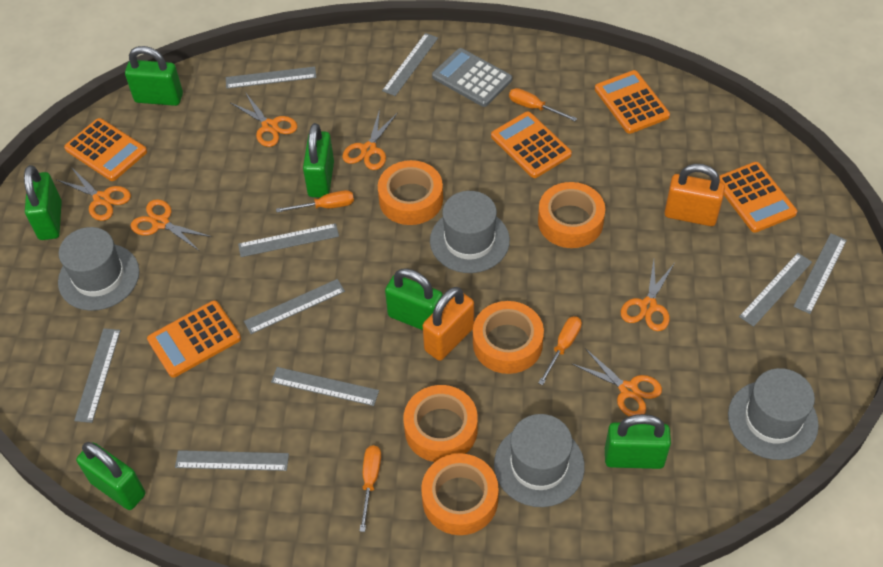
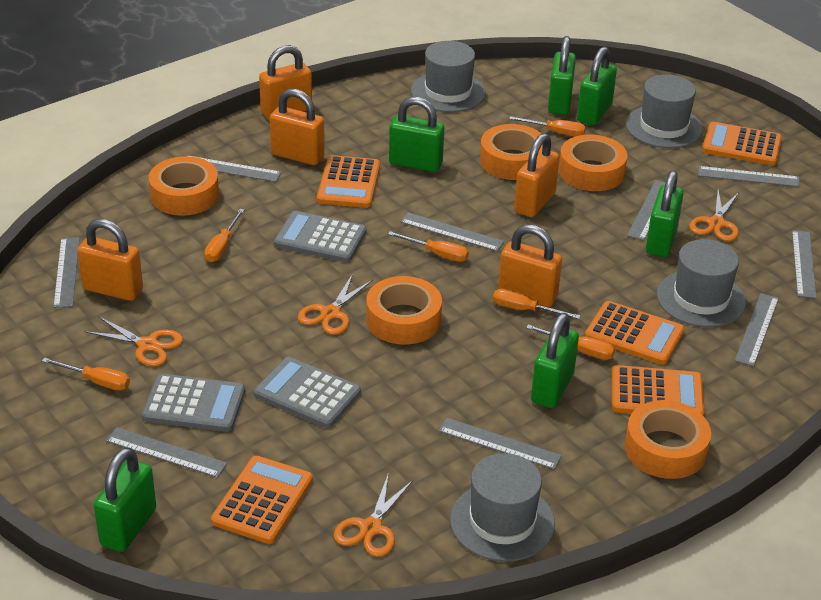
grey calculator: [432,48,512,107] = 1 -> [141,373,245,432] [254,357,361,428] [274,211,367,262] = 3
orange padlock: [423,287,474,361] [664,164,725,226] = 2 -> [77,219,143,301] [259,45,312,120] [270,89,325,165] [498,224,562,307] [514,133,559,217] = 5
orange scissors: [57,167,131,221] [130,199,212,251] [231,92,297,147] [342,109,397,170] [571,348,662,416] [621,260,675,331] = 6 -> [85,316,183,366] [298,274,373,335] [334,475,413,557] [689,190,739,241] = 4
orange screwdriver: [276,190,354,213] [360,445,381,532] [509,88,577,121] [538,316,582,385] = 4 -> [42,358,130,390] [205,209,244,262] [388,231,469,262] [493,289,581,319] [509,116,586,136] [526,324,615,360] = 6

